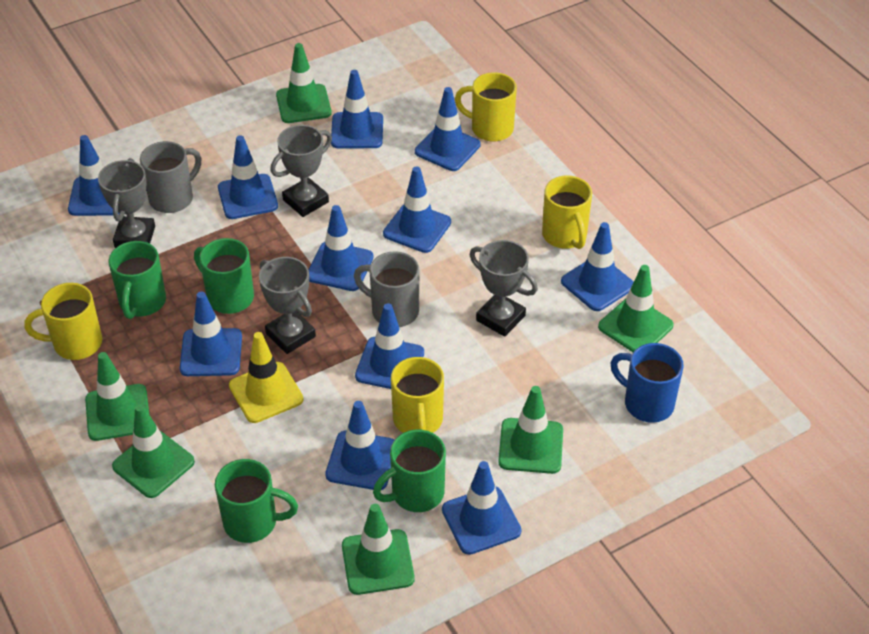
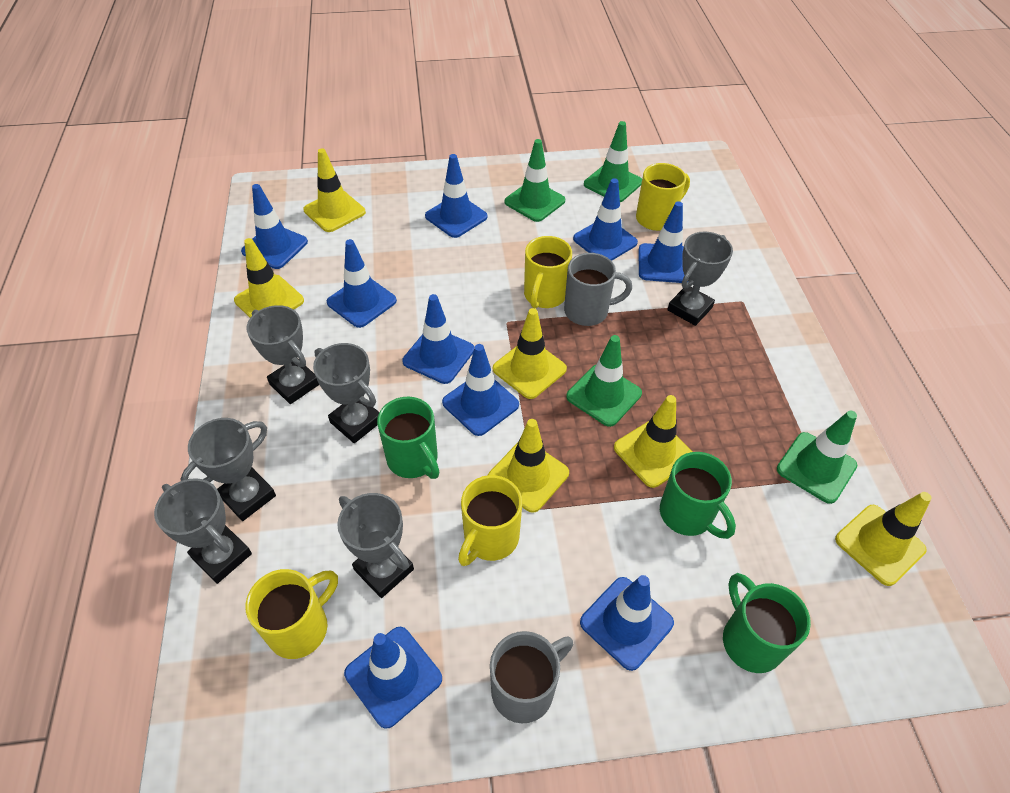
blue mug: [610,343,684,423] = 1 -> none = 0
blue traffic cone: [68,135,120,216] [180,292,242,376] [218,135,278,219] [309,205,373,291] [325,401,395,490] [331,70,383,148] [355,303,424,389] [383,166,451,253] [415,87,481,171] [442,461,522,555] [561,222,634,311] = 11 -> [241,184,308,269] [327,239,397,328] [344,627,442,729] [403,294,474,384] [425,154,488,238] [442,344,519,436] [573,178,638,261] [580,575,674,671] [638,201,684,283] = 9
green mug: [108,241,166,319] [194,238,254,314] [215,459,298,543] [373,430,446,512] = 4 -> [377,397,439,479] [660,452,736,539] [723,573,811,673] = 3
green traffic cone: [85,352,149,441] [112,404,195,498] [276,43,332,123] [342,504,415,595] [498,386,563,474] [598,265,674,352] = 6 -> [505,139,566,222] [566,335,642,427] [584,121,642,202] [777,411,857,504] = 4
grey trophy: [98,158,155,248] [259,257,316,354] [270,125,332,217] [470,240,538,337] = 4 -> [154,478,252,584] [180,418,276,521] [247,305,319,404] [313,343,379,443] [337,493,414,598] [667,232,733,326] = 6
yellow traffic cone: [229,332,304,423] = 1 -> [234,238,304,318] [303,148,366,232] [488,419,569,513] [493,308,567,399] [614,395,692,488] [835,492,931,586] = 6

